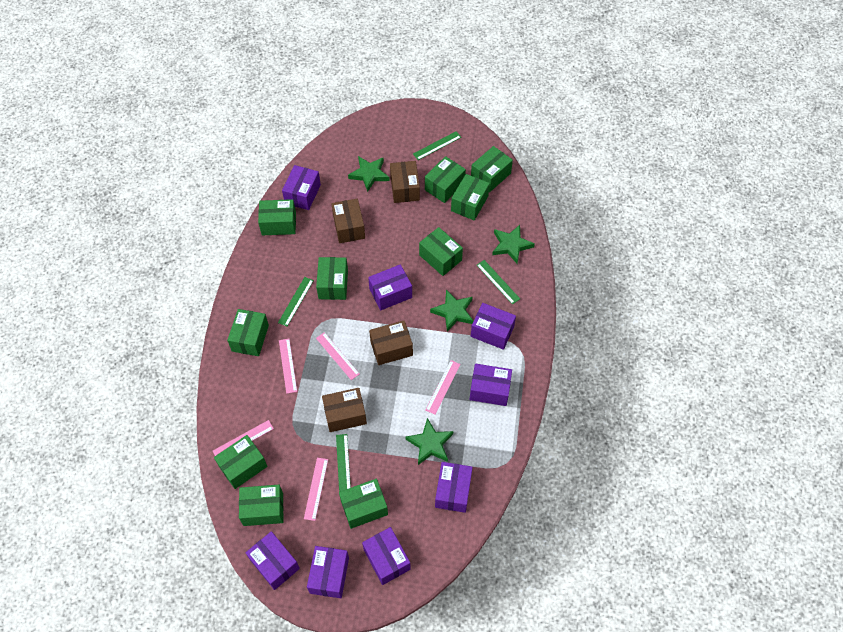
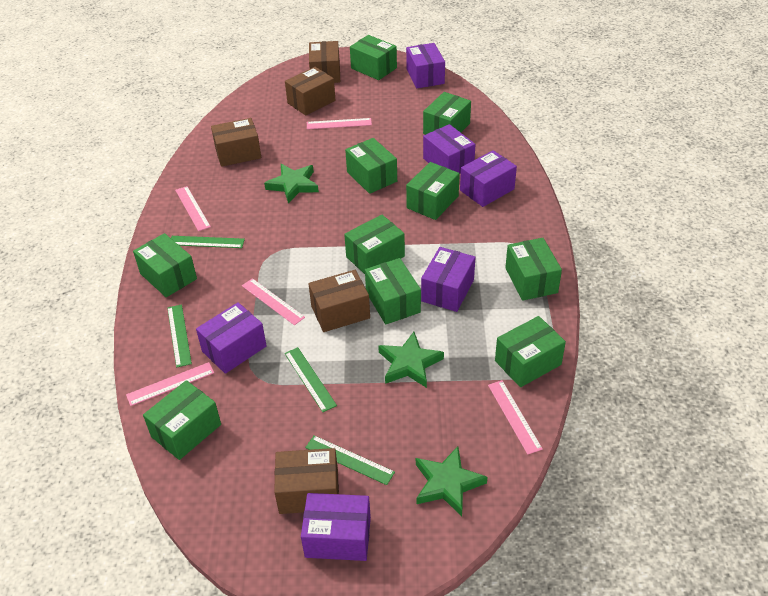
brown box: [322,388,367,432] [332,199,365,243] [369,321,413,365] [390,161,420,203] = 4 -> [211,118,261,167] [274,448,339,514] [285,67,335,115] [308,270,370,332] [309,41,340,83] = 5
green star: [348,156,390,192] [405,418,453,465] [430,290,473,332] [492,225,535,263] = 4 -> [264,164,319,204] [378,332,444,388] [416,446,487,516] = 3
purple box: [246,531,300,590] [282,165,321,210] [307,546,349,598] [362,527,411,585] [368,264,412,310] [435,462,473,513] [470,364,512,406] [471,303,516,350] = 8 -> [196,302,267,374] [301,493,371,561] [406,43,445,88] [421,247,475,312] [423,124,475,174] [460,150,517,207] = 6

